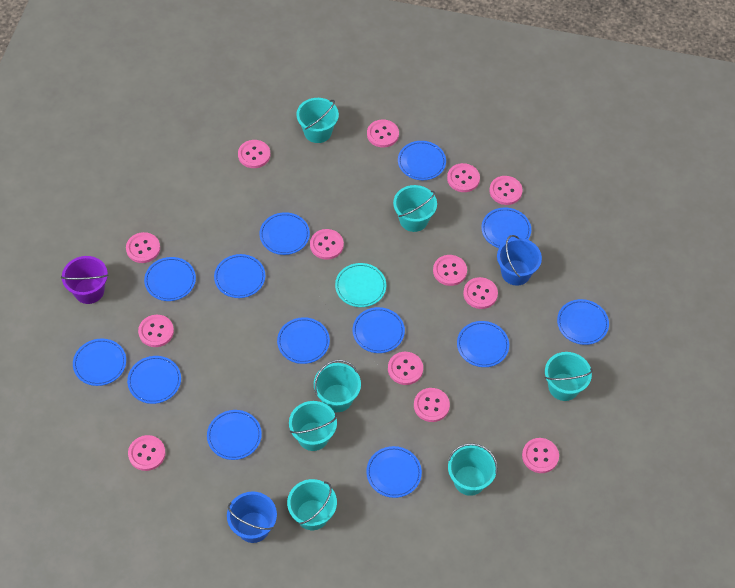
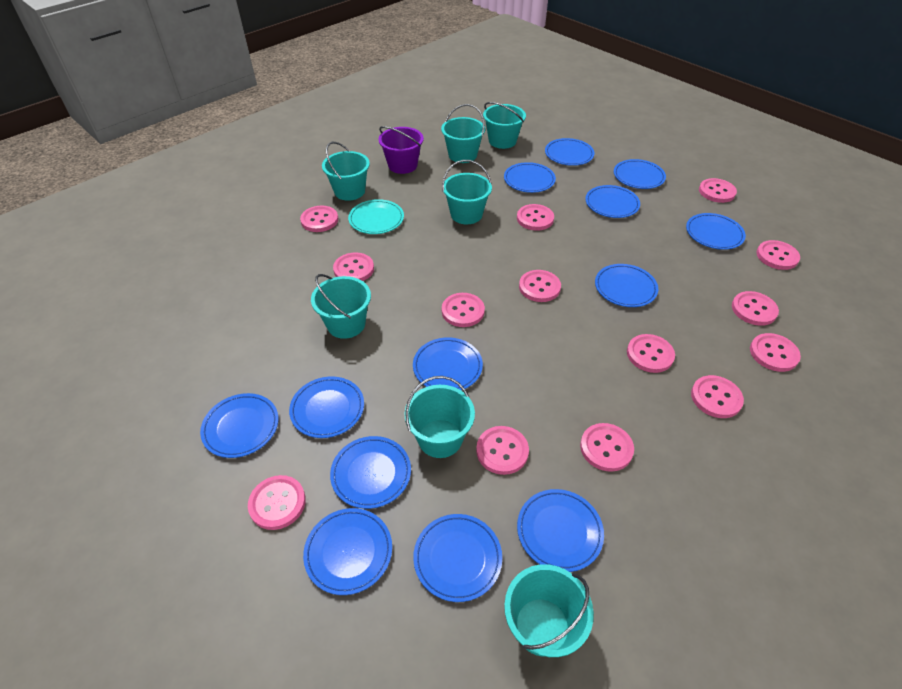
blue bucket: [227,492,277,543] [497,235,542,286] = 2 -> none = 0
pink button: [126,232,160,263] [128,435,166,471] [138,315,174,347] [238,140,270,168] [310,229,344,260] [367,119,399,148] [388,352,423,385] [414,388,450,422] [433,255,467,286] [447,163,480,192] [463,277,498,309] [489,176,523,205] [522,438,559,473] = 13 -> [248,475,306,530] [300,206,338,232] [333,252,374,281] [442,293,485,327] [476,426,529,475] [517,204,554,231] [519,270,561,302] [580,423,634,472] [627,334,675,373] [691,375,744,418] [699,178,737,203] [732,291,779,326] [750,333,801,372] [756,240,800,270] = 14

